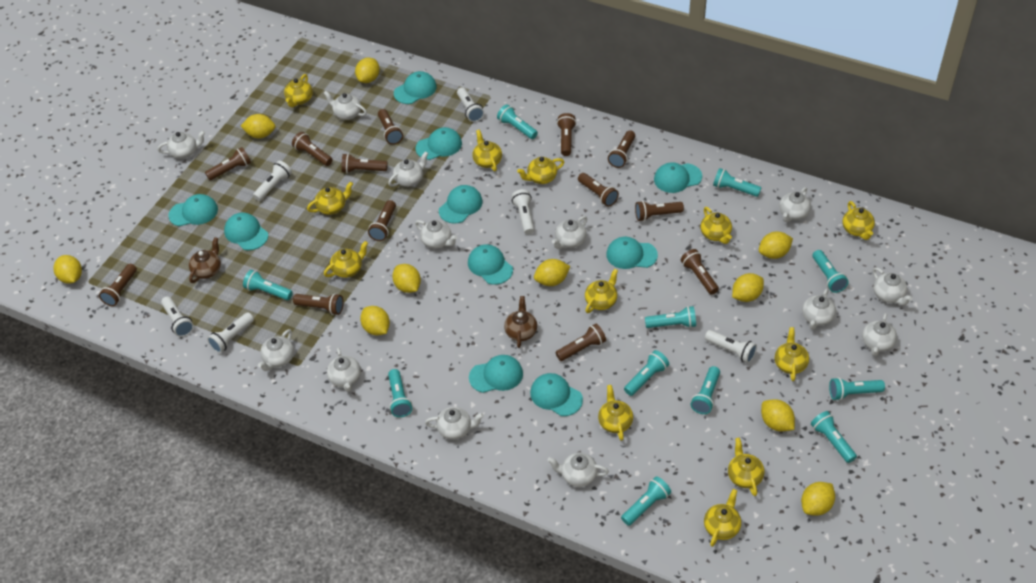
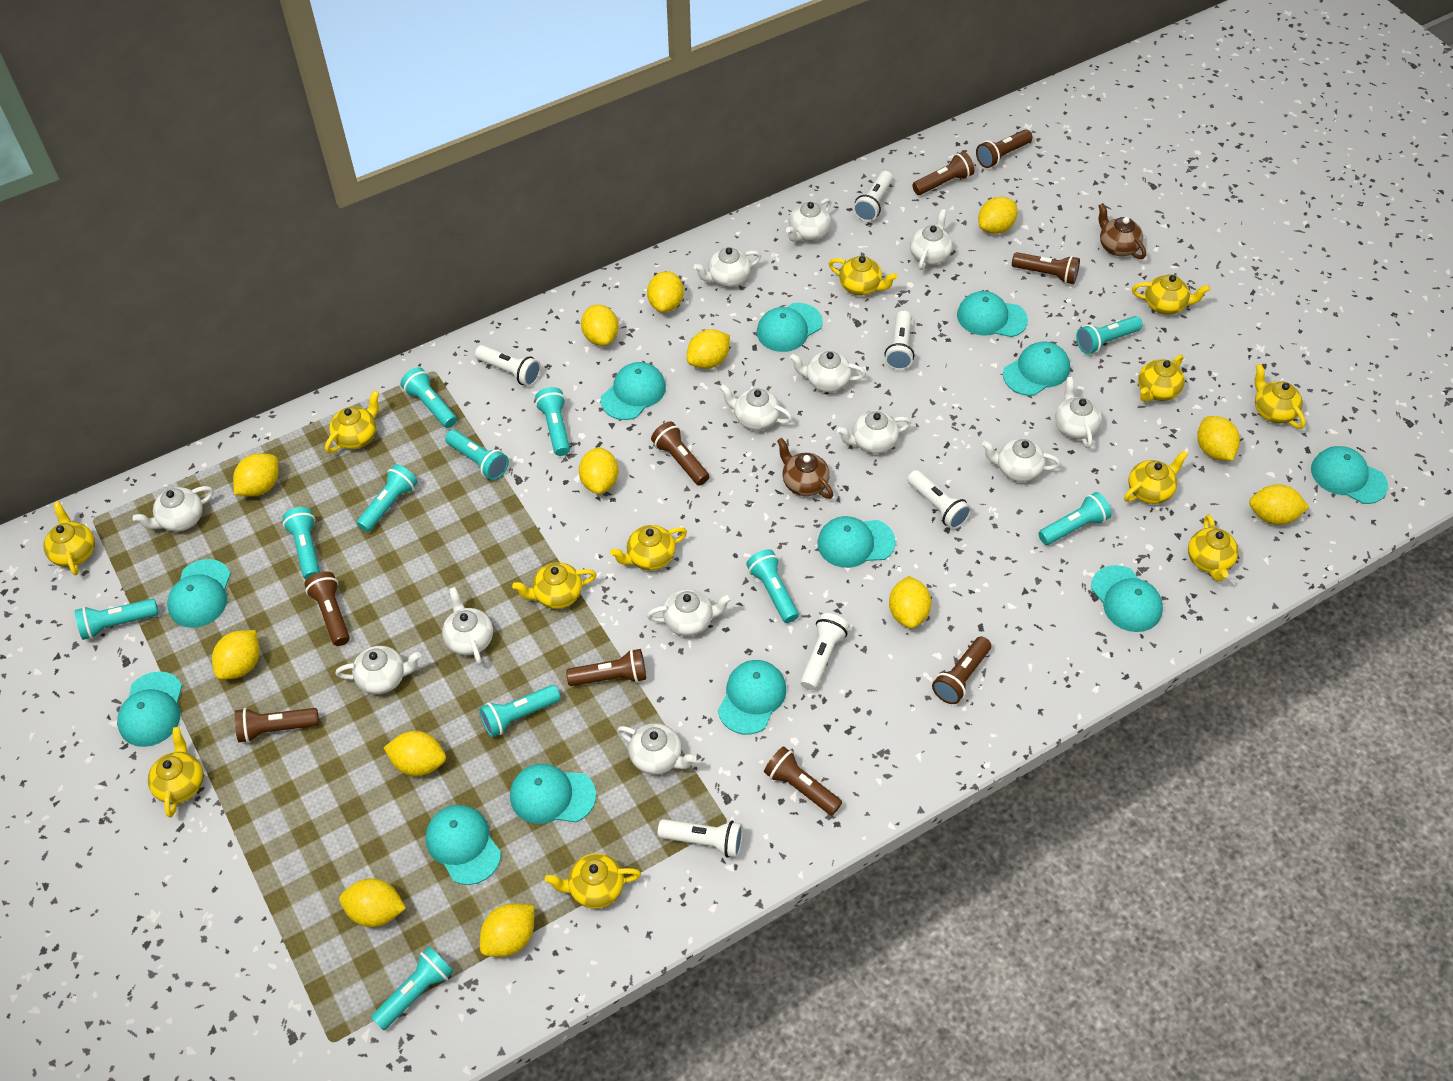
brown flashlight: [99,264,137,306] [205,147,251,180] [292,132,332,166] [293,293,344,315] [341,154,388,173] [368,200,396,241] [378,109,403,145] [556,324,606,361] [557,113,576,156] [578,173,619,207] [608,130,635,168] [635,201,684,221] [681,249,719,295] = 13 -> [235,708,319,743] [304,571,350,646] [566,649,646,686] [651,421,709,486] [764,746,842,815] [912,152,975,195] [932,636,991,704] [976,129,1033,168] [1012,252,1080,284] = 9
turquoise cap: [168,194,218,226] [224,213,268,250] [394,71,437,104] [416,127,462,160] [439,185,483,224] [468,244,513,285] [469,355,523,393] [530,373,583,416] [606,237,658,269] [654,162,702,193] = 10 -> [117,671,182,747] [167,559,231,628] [426,805,501,885] [510,764,596,824] [601,362,666,420] [718,660,786,734] [757,303,823,352] [818,516,896,568] [957,291,1028,337] [1003,342,1070,396] [1091,565,1163,632] [1311,446,1388,504] = 12
yellow lemon: [54,255,82,284] [241,114,276,138] [355,57,380,83] [360,306,390,335] [392,264,421,293] [534,259,570,286] [732,273,764,302] [759,232,793,259] [761,399,795,431] [801,482,835,516] = 10 -> [212,630,260,680] [233,453,279,496] [339,878,406,927] [384,731,446,776] [480,903,534,957] [579,447,619,494] [581,304,619,346] [647,271,684,312] [687,329,730,369] [889,576,931,629] [978,197,1017,234] [1197,416,1240,461] [1249,484,1309,525] = 13

